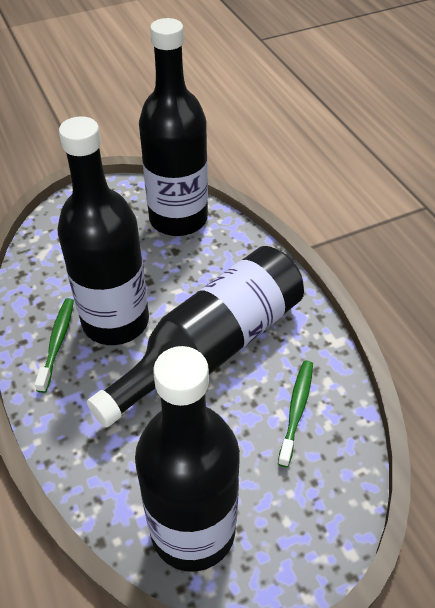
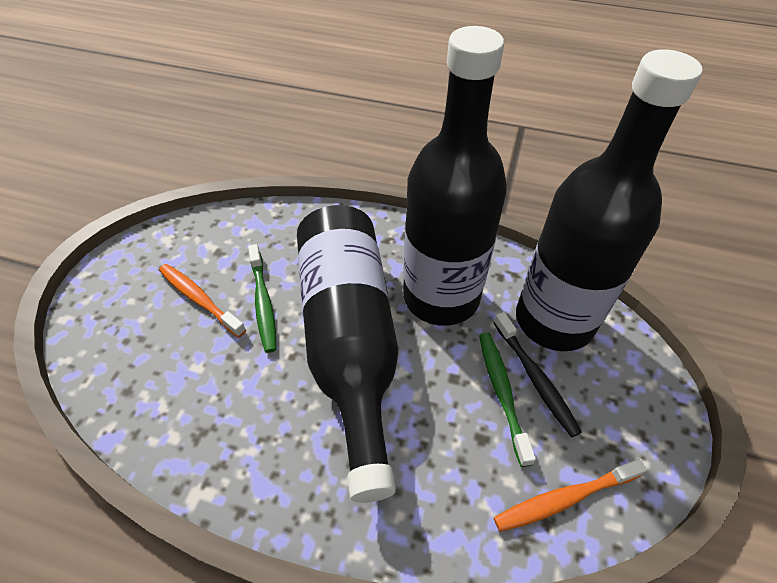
black bottle: [57,116,149,345] [87,246,304,427] [135,346,240,572] [139,18,208,236] = 4 -> [297,205,398,503] [403,26,507,326] [516,49,702,351] = 3
black toothbrush: none = 0 -> [494,312,582,438] = 1
orange toothbrush: none = 0 -> [159,264,246,338] [494,459,647,532] = 2

